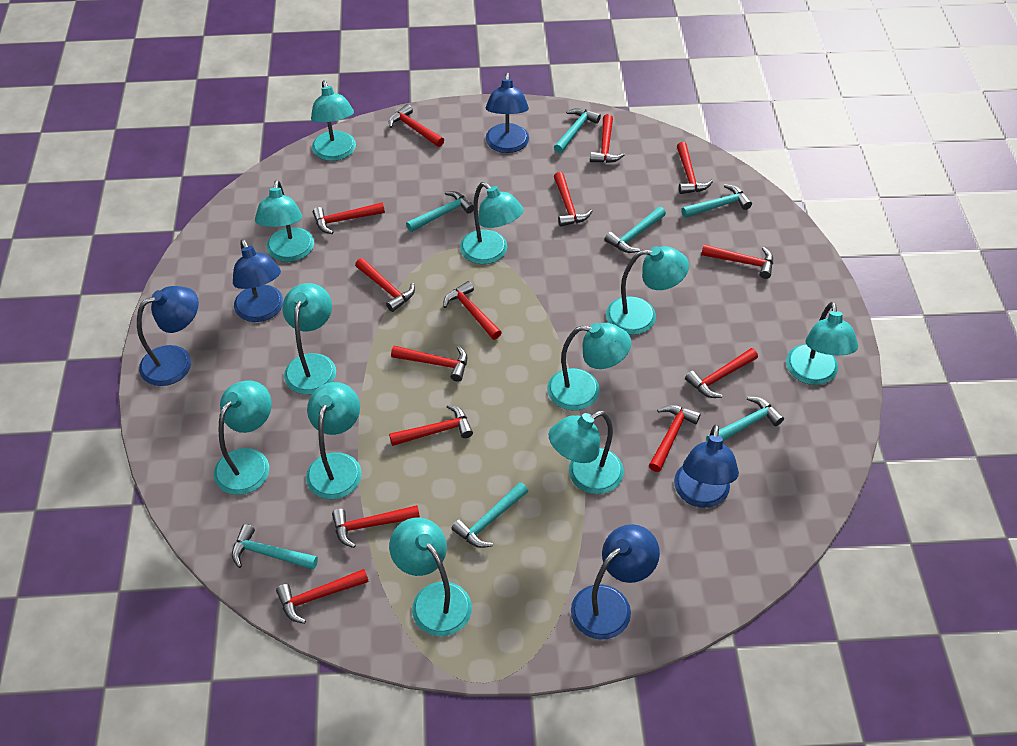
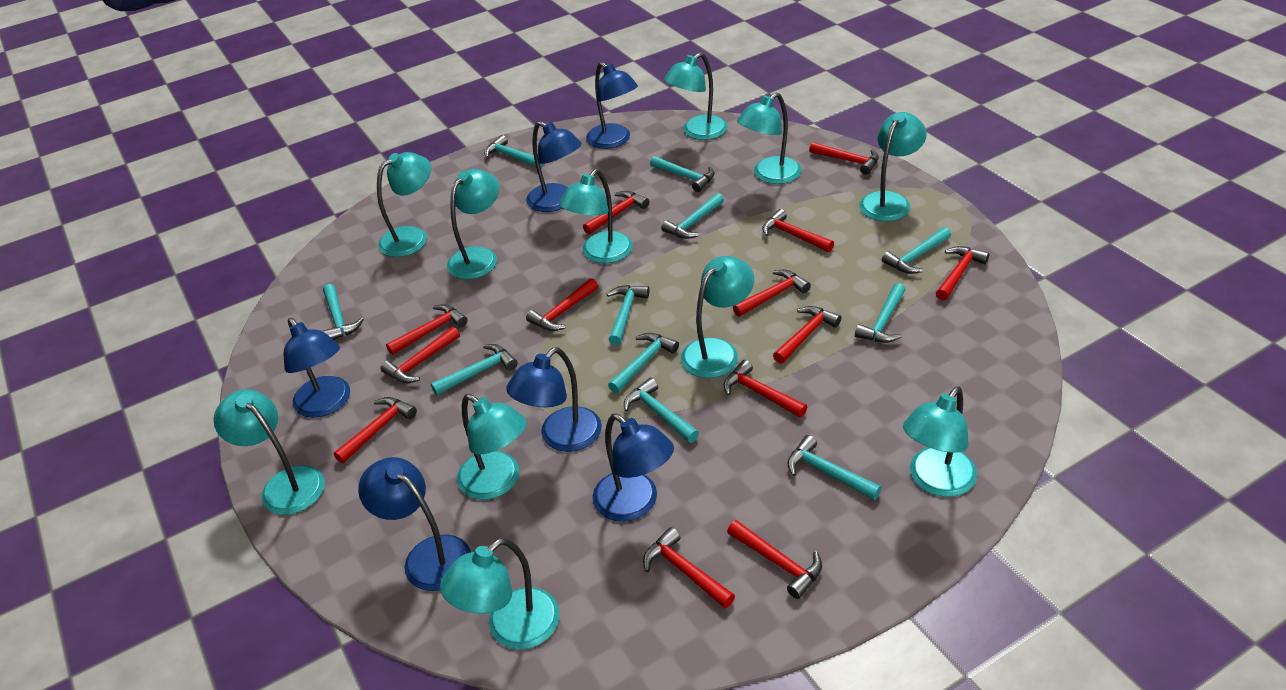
blue lamp: [137,286,199,386] [233,239,284,322] [486,73,529,153] [571,524,660,640] [674,424,739,508] = 5 -> [284,318,350,418] [358,457,471,591] [506,347,602,452] [526,121,582,212] [586,62,638,149] [592,414,674,522] = 6
red hammer: [276,569,369,624] [313,202,385,234] [332,505,420,548] [355,258,415,312] [389,104,444,147] [389,405,473,446] [391,346,467,382] [443,281,502,340] [554,172,592,227] [590,114,625,163] [649,405,701,472] [677,142,713,194] [685,348,758,398] [701,244,773,279] = 14 -> [334,397,417,463] [380,327,460,383] [386,304,468,355] [526,278,598,331] [583,191,649,234] [643,527,735,608] [724,360,807,417] [727,520,822,599] [733,270,811,316] [762,209,834,252] [773,306,841,364] [809,142,879,175] [936,246,989,301] = 13
turquoise hammer: [232,524,318,570] [406,191,474,232] [451,482,528,548] [554,108,601,153] [604,207,666,253] [681,184,752,218] [706,397,784,442] = 7 -> [323,284,364,340] [431,344,518,395] [484,135,543,167] [607,285,649,345] [608,333,679,393] [624,378,699,443] [650,156,715,192] [661,193,724,239] [787,435,881,500] [855,283,905,343] [882,227,951,274] = 11

